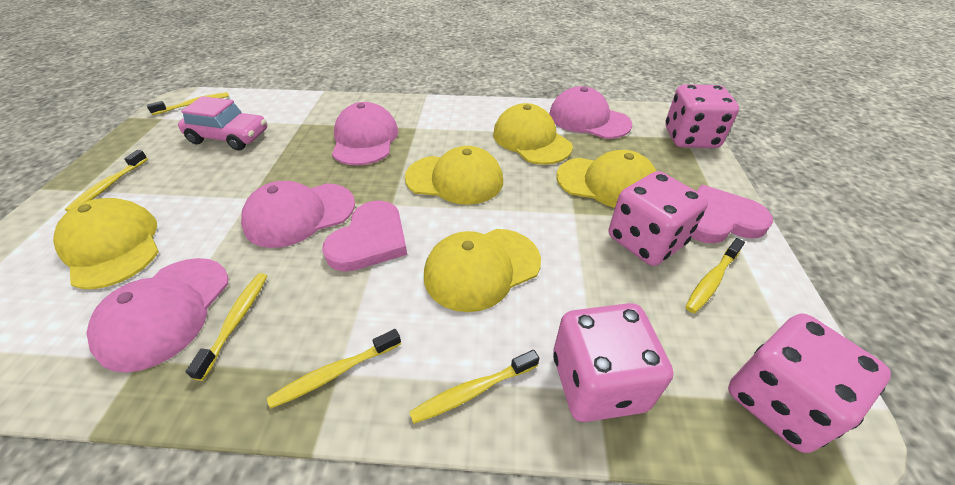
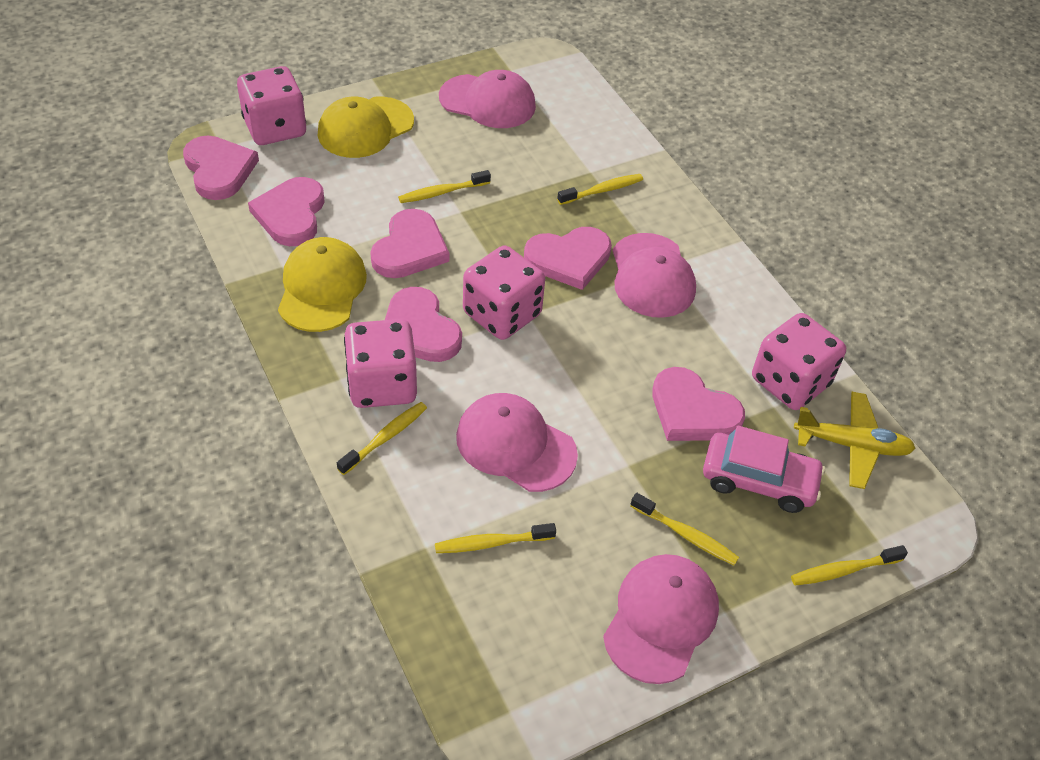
pink heart: [322,200,407,272] [691,185,773,243] = 2 -> [183,136,259,200] [248,177,325,246] [370,209,449,278] [385,287,462,362] [524,227,612,290] [652,367,745,441] = 6
yellow cap: [53,198,159,289] [405,146,503,205] [424,229,541,312] [493,103,573,165] [556,150,656,208] = 5 -> [278,237,367,332] [318,97,414,158] = 2
yellow plane: none = 0 -> [794,392,916,489] = 1

